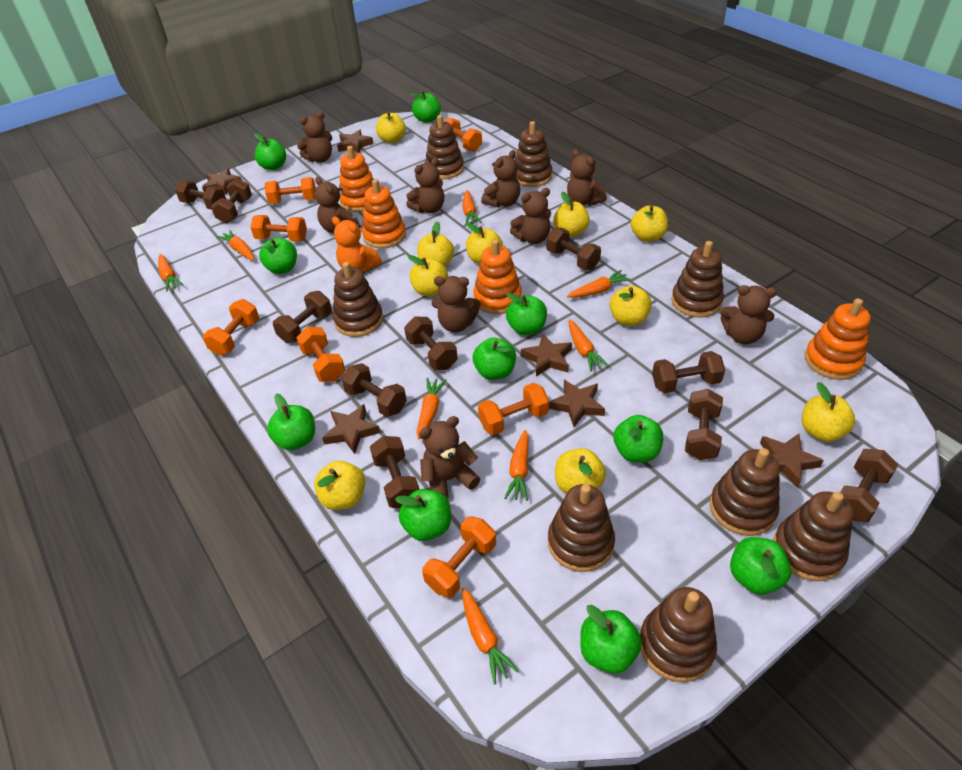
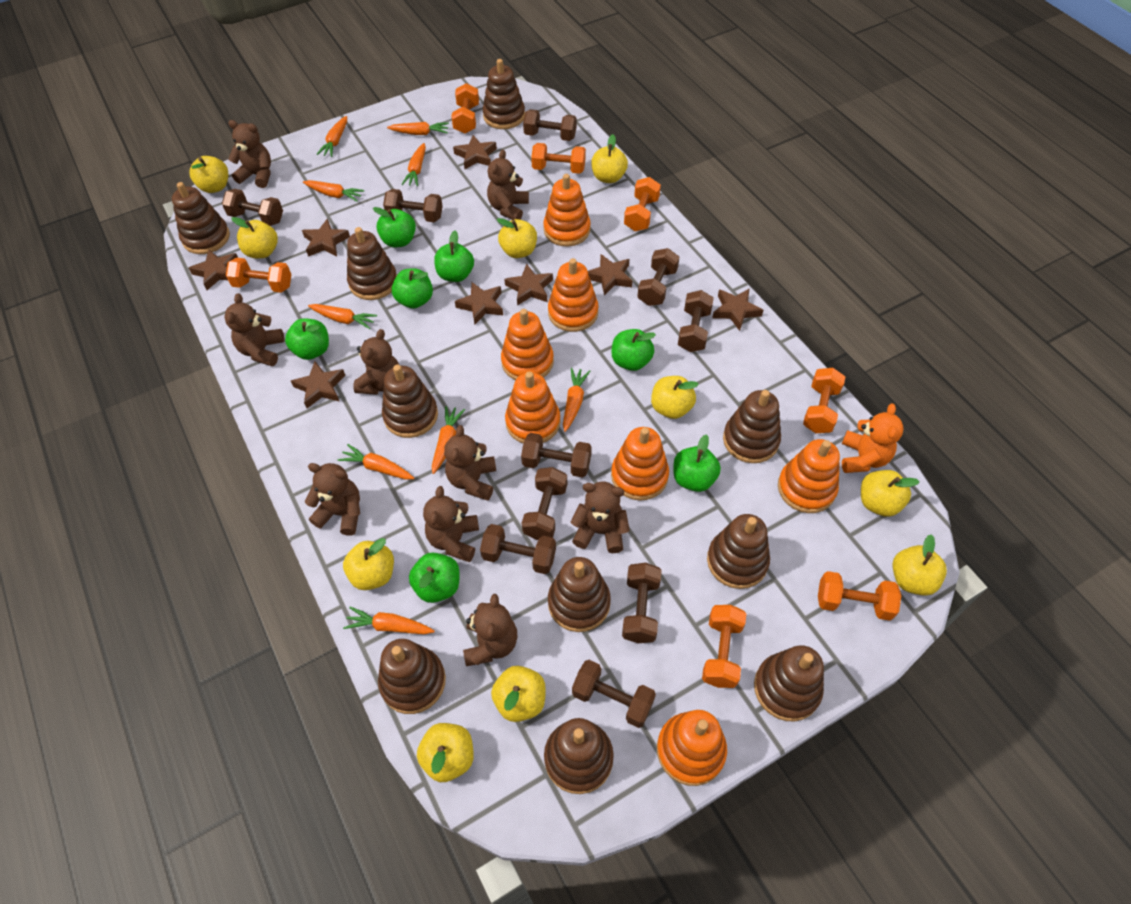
brown stacking toy: [333,262,383,337] [425,115,464,179] [515,121,552,187] [548,484,615,572] [640,587,717,682] [671,241,724,317] [710,448,780,536] [773,491,853,581] = 8 -> [172,182,230,254] [347,227,397,300] [378,639,446,714] [382,365,438,438] [483,59,525,129] [544,718,614,794] [548,557,611,632] [707,514,770,589] [723,390,781,463] [754,645,824,721] = 10
brown star: [202,168,241,195] [322,404,380,454] [337,130,374,153] [521,334,572,376] [549,380,605,427] [760,434,824,487] = 6 -> [189,250,238,290] [291,361,345,408] [302,219,350,257] [453,135,497,169] [455,282,503,324] [504,264,553,306] [588,254,632,296] [712,288,763,331] = 8
green apple: [254,133,286,170] [259,238,297,274] [267,393,315,450] [395,489,451,541] [411,91,441,123] [473,337,516,380] [506,293,547,335] [580,605,642,674] [614,415,663,462] [730,537,792,595] = 10 -> [285,319,329,360] [373,207,416,247] [391,268,433,309] [409,552,460,603] [434,231,474,282] [612,329,656,371] [673,434,721,492] = 7
orange carrot: [158,254,183,291] [216,230,255,260] [417,378,446,440] [462,190,481,225] [462,588,519,685] [504,430,529,501] [567,270,631,298] [568,320,609,371] = 8 -> [303,180,364,202] [308,304,377,329] [317,116,347,157] [338,444,414,480] [343,607,435,634] [387,122,449,135] [401,143,426,186] [432,406,465,474] [563,368,590,432] = 9
orange stacking toy: [339,146,374,212] [362,179,406,248] [473,239,522,314] [805,298,870,380] = 4 -> [501,309,554,380] [505,371,560,443] [543,174,591,247] [548,258,598,332] [611,427,669,500] [657,710,727,786] [778,439,840,513] = 7

